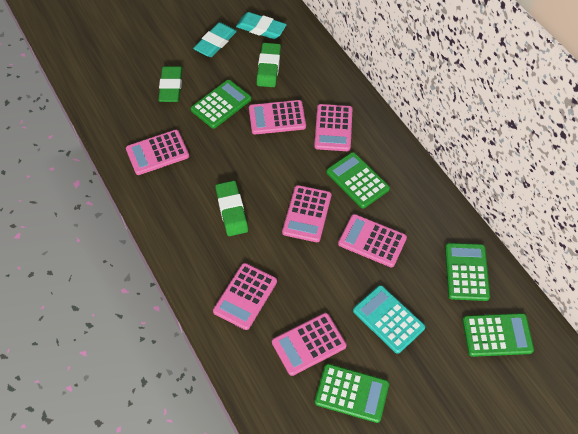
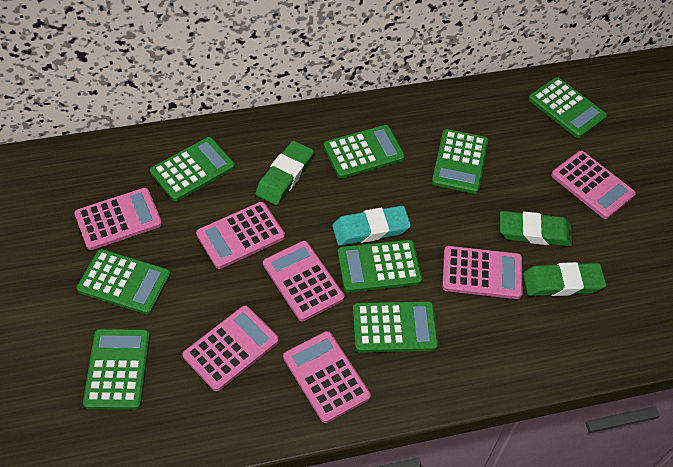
green calculator: [191,80,251,129] [315,364,389,423] [327,152,390,208] [445,243,490,301] [462,313,534,357] = 5 -> [76,249,171,315] [83,329,150,410] [150,137,235,201] [324,125,405,179] [338,240,422,292] [353,301,438,353] [432,129,488,194] [529,77,607,138] = 8
turquoise calculator: [353,285,425,354] = 1 -> none = 0
turquoise eraser: [193,22,237,57] [236,12,287,39] = 2 -> [332,206,411,246] = 1

